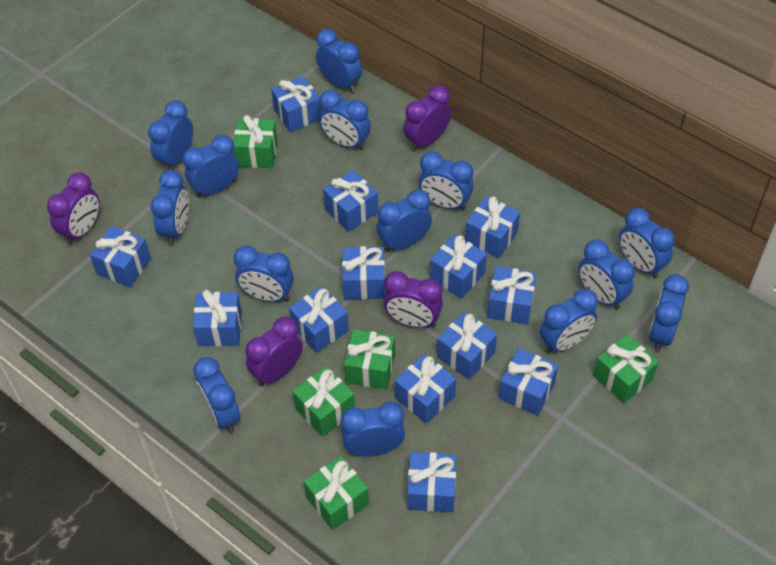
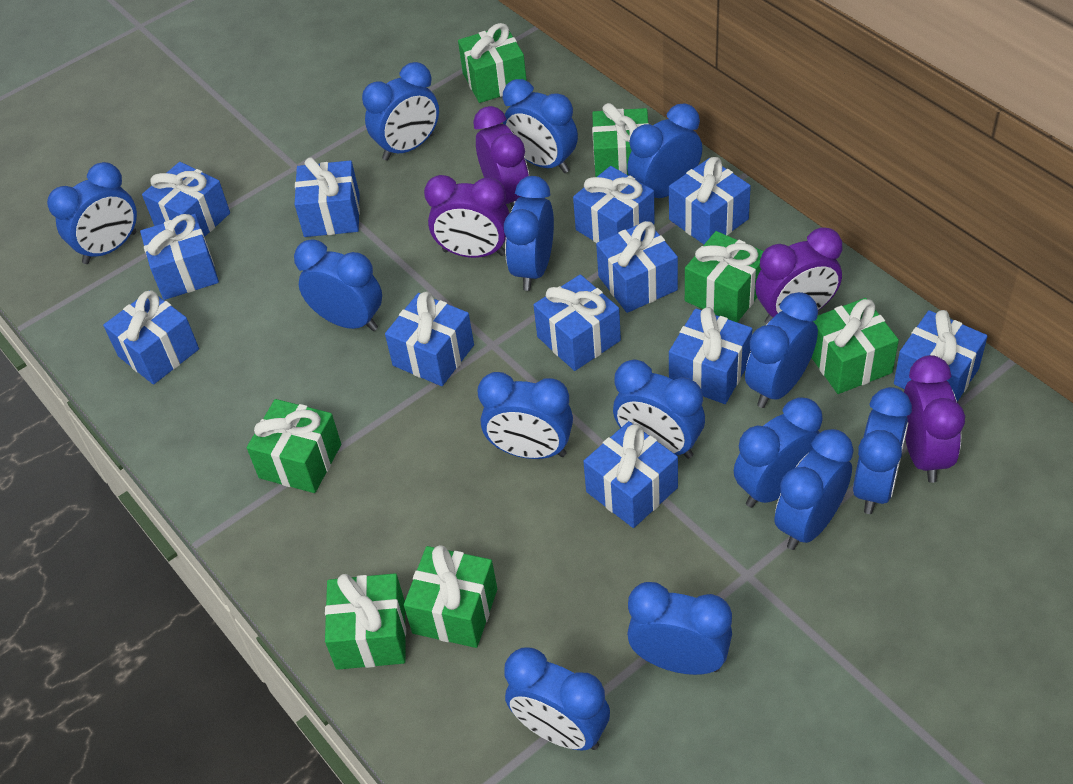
blue gift: [90,226,151,287] [193,290,242,346] [271,76,321,132] [289,286,349,353] [323,170,378,232] [342,246,385,300] [395,353,456,424] [407,452,456,512] [430,234,487,299] [437,312,497,380] [465,196,520,258] [487,266,536,325] [499,348,558,416] = 13 -> [103,290,199,385] [140,214,219,300] [142,162,230,237] [294,157,360,237] [385,291,474,386] [533,274,621,371] [573,166,655,243] [583,421,678,528] [596,221,678,313] [669,157,751,244] [669,307,752,404] [894,310,988,402] = 12
green gift: [233,115,277,168] [293,366,355,437] [304,456,369,530] [344,329,395,389] [593,334,659,403] = 5 -> [247,399,341,493] [325,573,406,670] [404,545,497,648] [458,23,527,103] [592,103,649,177] [685,231,764,323] [811,298,899,394] = 7

